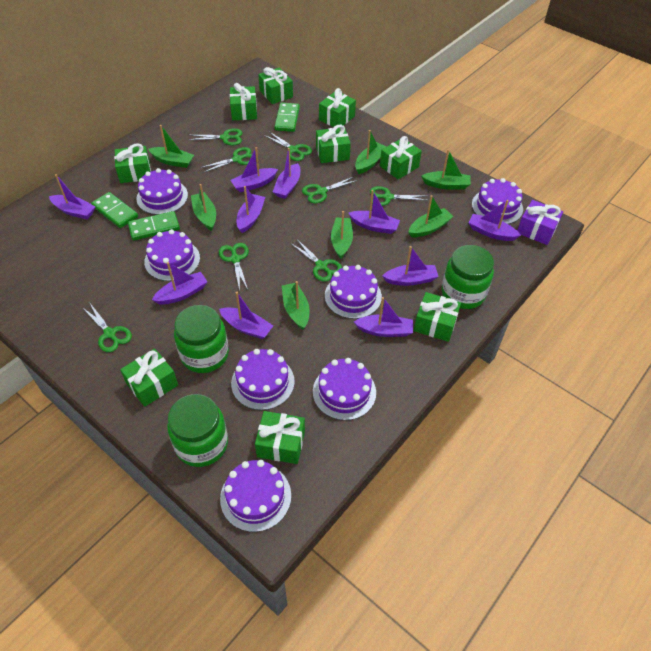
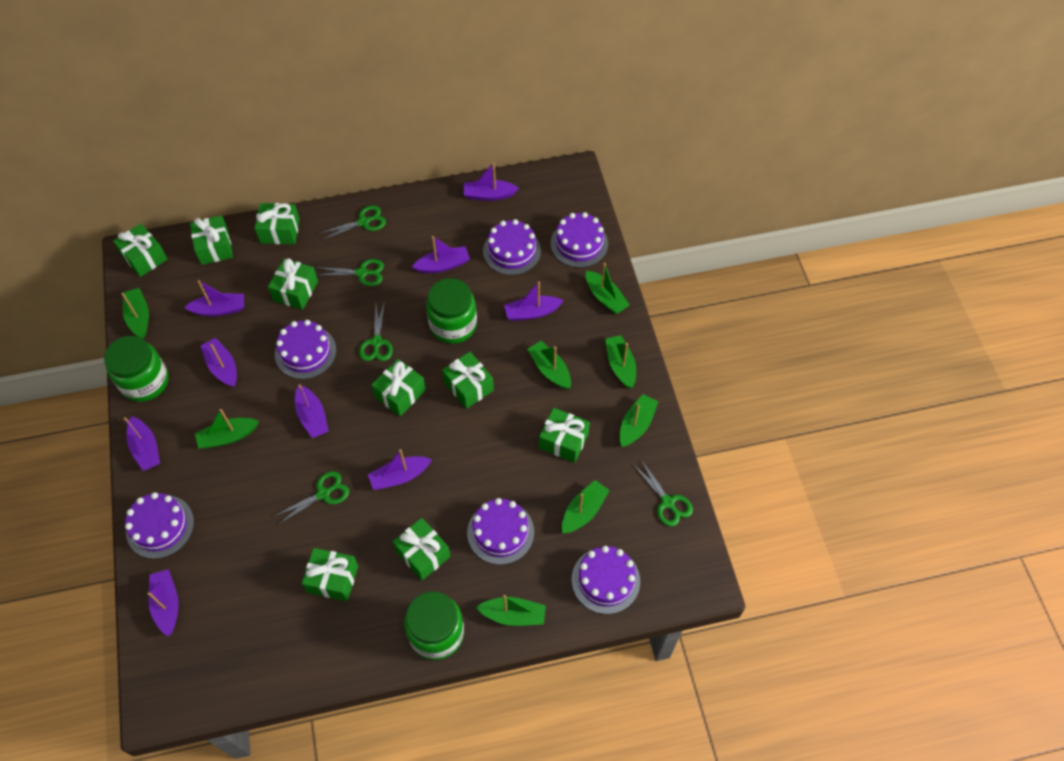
green boat: [148,125,194,168] [191,184,216,231] [282,281,309,330] [331,211,353,259] [355,130,387,174] [408,195,454,237] [421,149,471,190] = 7 -> [121,288,149,339] [195,409,259,449] [476,595,546,626] [527,341,571,390] [562,480,610,534] [586,263,630,314] [605,335,636,389] [620,394,658,447] = 8
green domino: [91,192,138,228] [128,211,180,241] [274,102,300,132] = 3 -> none = 0
green scissors: [82,303,132,352] [188,128,243,145] [200,147,252,173] [219,243,249,291] [264,132,312,161] [290,239,342,282] [302,177,358,203] [370,186,429,206] = 8 -> [274,471,349,524] [316,259,384,286] [320,205,386,240] [359,301,393,361] [634,460,693,527] = 5
purple boat: [49,174,96,219] [152,262,208,305] [219,292,273,339] [230,147,278,192] [237,186,265,233] [273,148,300,199] [349,190,400,234] [354,297,413,337] [383,246,439,286] [468,200,521,241] = 10 -> [124,416,160,471] [148,569,179,637] [184,280,244,317] [201,338,237,387] [295,384,329,438] [368,449,432,490] [412,236,470,273] [463,162,519,201] [504,282,563,321] = 9
purple cake: [136,168,188,215] [144,229,200,281] [220,460,291,532] [231,349,295,410] [313,358,376,420] [325,265,382,319] [472,178,523,224] = 7 -> [125,492,194,559] [275,320,336,379] [467,498,534,565] [483,219,541,275] [551,212,608,268] [572,546,640,614] = 6
purple gift: [517,200,563,245] = 1 -> none = 0

